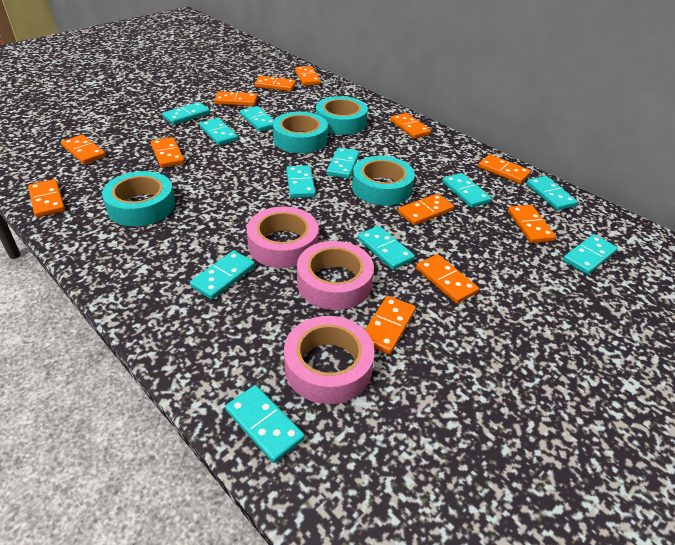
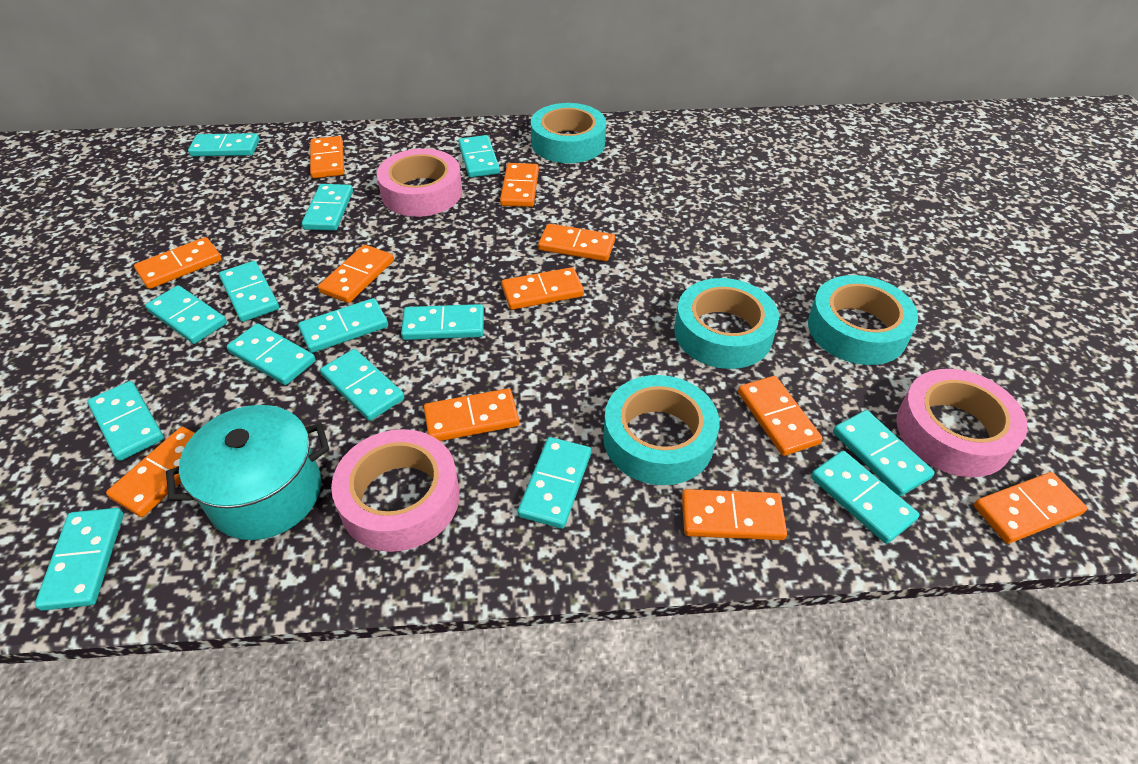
orange domino: [28,179,65,217] [61,135,106,164] [151,137,185,168] [214,91,258,106] [255,76,296,91] [295,66,321,86] [365,296,416,354] [390,113,431,139] [398,193,454,226] [416,254,479,304] [478,154,531,184] [508,205,556,243] = 12 -> [106,427,195,517] [134,237,222,289] [310,136,344,178] [318,245,394,303] [424,388,519,441] [500,163,539,207] [502,267,584,310] [538,224,615,261] [682,489,787,540] [738,376,822,456] [974,472,1087,544] = 11
turquoise domino: [162,102,210,125] [190,250,255,300] [200,118,238,145] [225,385,305,463] [240,106,274,132] [286,165,316,198] [327,148,360,179] [358,226,415,270] [442,173,492,208] [526,176,578,210] [563,234,618,275] = 11 -> [35,508,123,611] [87,381,164,461] [145,285,227,344] [188,133,259,156] [219,261,279,322] [227,323,316,385] [298,298,388,353] [302,184,353,231] [320,349,404,421] [401,304,484,340] [458,135,500,177] [518,437,591,529] [811,451,920,544] [833,410,935,497] = 14
turquoise pot: none = 0 -> [166,405,329,540] = 1

